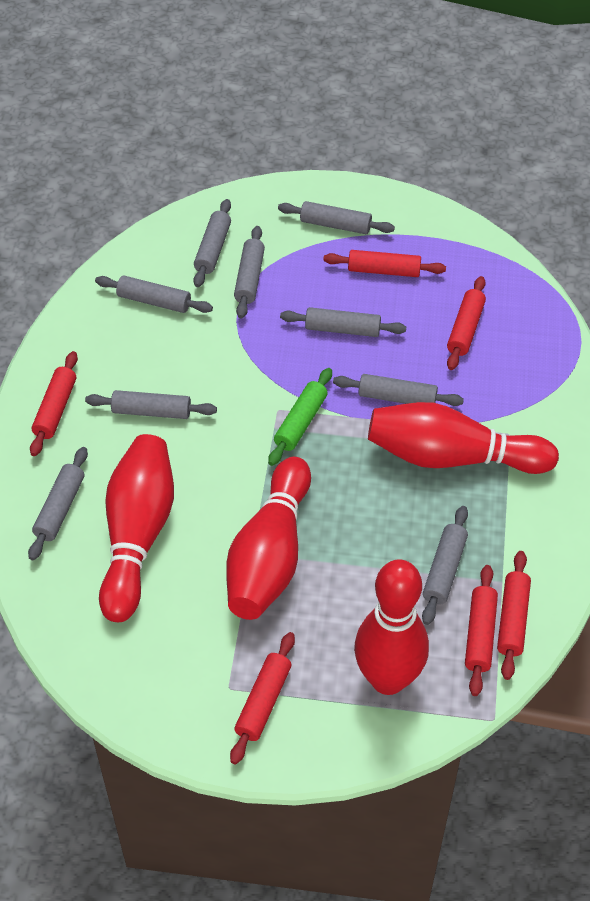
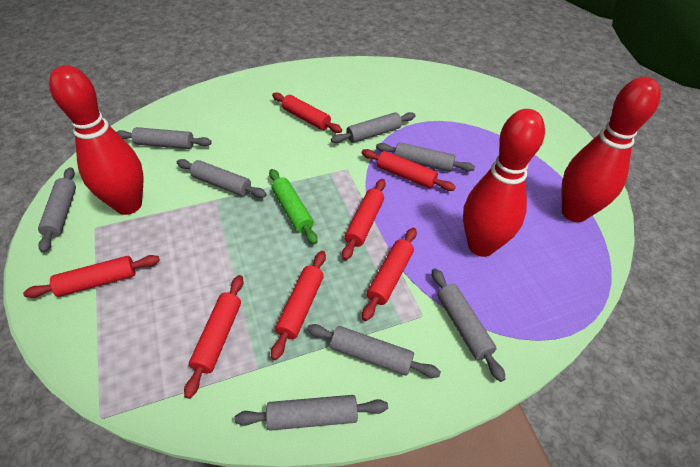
grey rolling pin: [28,447,88,560] [85,390,217,419] [95,276,213,313] [193,199,231,287] [234,226,265,318] [278,201,395,234] [280,307,406,337] [333,374,464,406] [422,506,468,625] = 9 -> [38,167,76,253] [117,127,212,149] [177,159,267,198] [234,395,388,431] [307,324,441,378] [331,112,416,143] [376,142,475,172] [432,268,506,382] = 8
red bowling pin: [99,434,174,622] [226,457,311,620] [354,559,429,695] [368,402,559,474] = 4 -> [49,65,143,215] [463,109,545,257] [561,77,661,222] = 3
red rolling pin: [30,351,78,456] [230,632,295,764] [323,250,446,277] [447,276,486,370] [465,565,498,696] [497,551,531,680] = 6 -> [23,255,160,298] [184,275,244,399] [271,251,326,360] [272,92,342,133] [342,179,386,260] [362,149,456,191] [362,228,417,321] = 7

